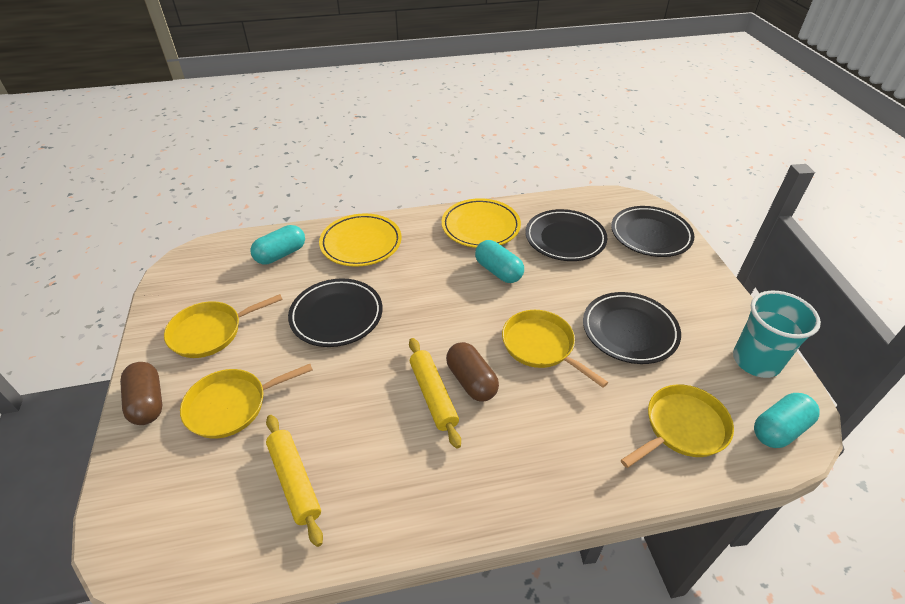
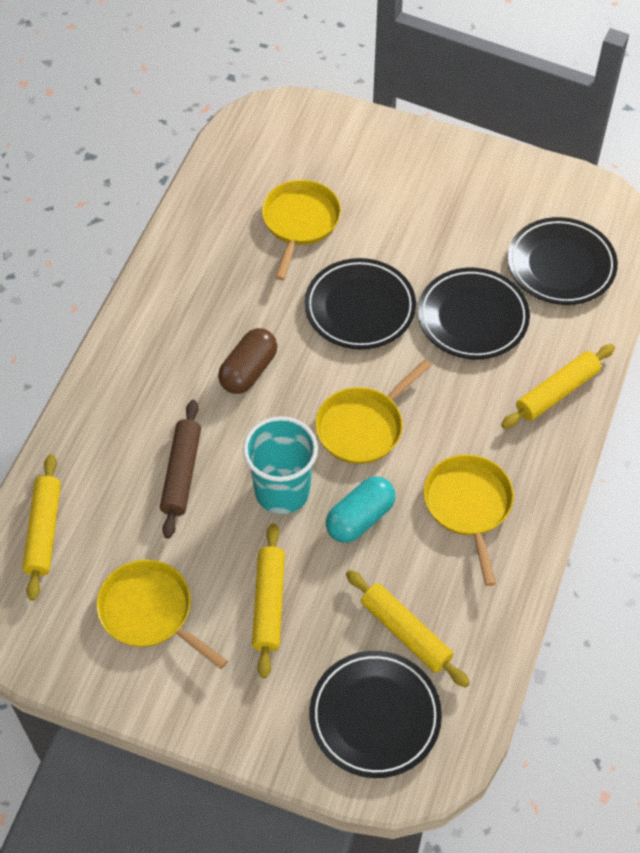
brown capsule: [120,362,162,425] [446,342,499,401] = 2 -> [218,328,277,394] = 1
brown rolling pin: none = 0 -> [160,400,201,538] = 1
turquoise capsule: [250,225,305,264] [475,240,524,283] [754,393,820,448] = 3 -> [326,476,395,543] = 1
yellow plate: [319,213,402,267] [442,198,521,248] = 2 -> none = 0
yellow rolling pin: [266,415,323,547] [409,338,461,449] = 2 -> [22,454,61,601] [252,523,285,678] [346,570,470,688] [501,344,615,429] = 4

